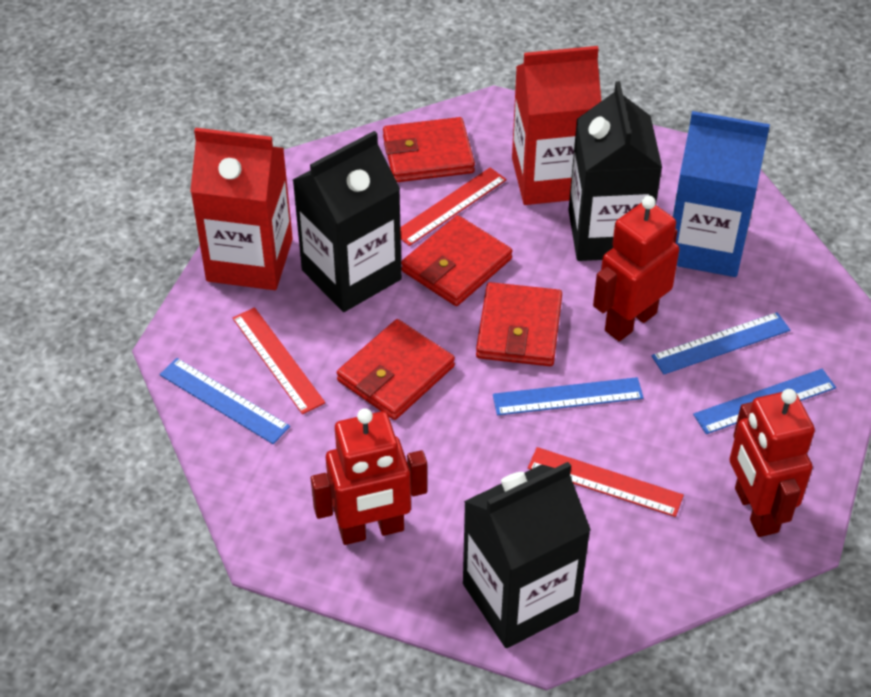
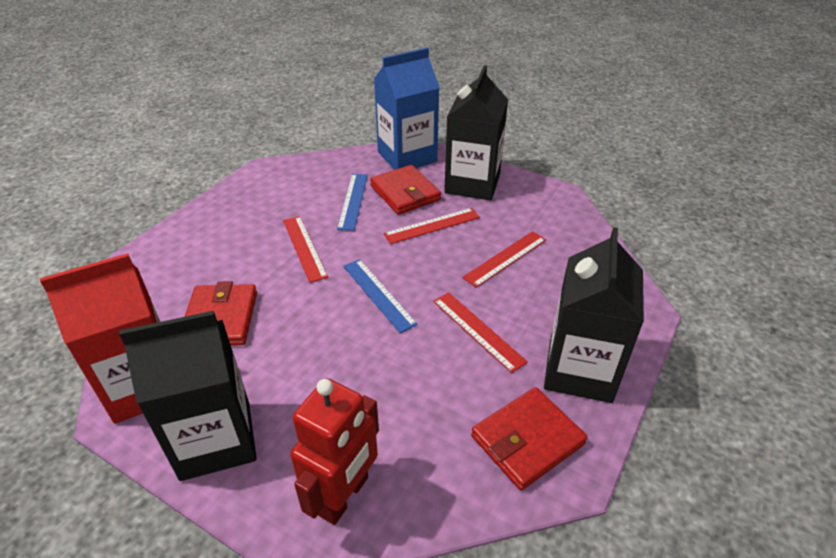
blue ruler: [160,358,290,444] [493,377,644,415] [652,312,790,374] [693,369,836,434] = 4 -> [337,174,368,231] [343,259,418,333] = 2
red carton: [190,128,293,290] [512,46,601,205] = 2 -> [40,253,160,424] = 1
red robot: [311,408,427,545] [593,196,679,341] [729,389,815,537] = 3 -> [290,378,379,525] = 1
red ruler: [233,307,325,414] [400,167,507,246] [528,447,684,517] = 3 -> [283,216,328,283] [384,208,480,244] [433,292,528,373] [462,231,546,288] = 4
red wallet: [337,319,455,420] [383,117,475,182] [401,215,513,306] [476,282,562,366] = 4 -> [185,281,257,346] [370,165,441,215] [471,387,587,491] = 3

